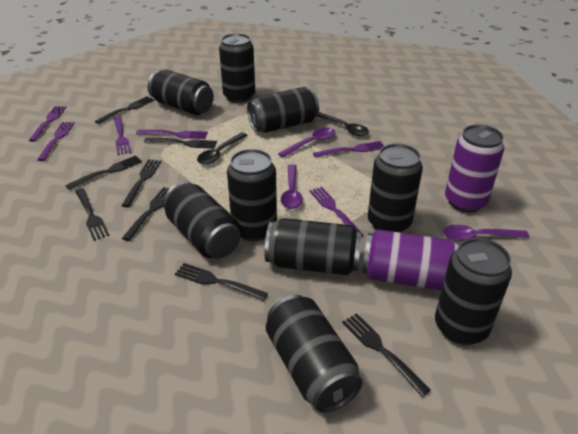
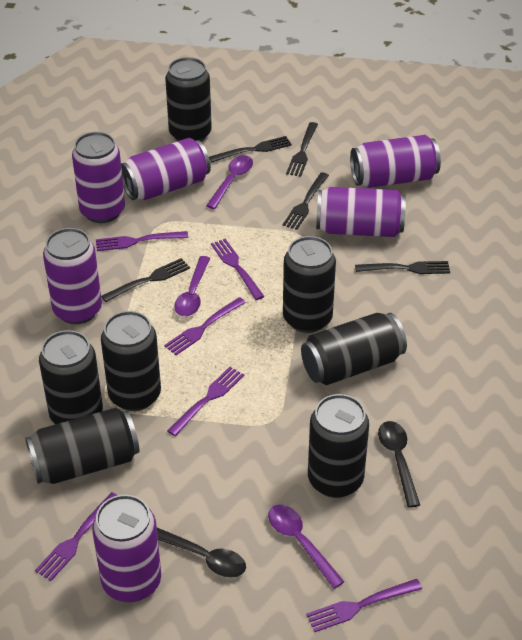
black can: [148,70,214,115] [163,182,241,259] [219,33,255,103] [227,149,277,241] [247,87,319,133] [265,218,362,275] [266,295,363,413] [368,143,423,233] [435,238,512,345] = 9 -> [25,408,139,484] [39,330,103,424] [101,311,161,411] [165,57,212,142] [283,236,336,333] [301,313,407,385] [308,394,369,498] = 7
black fork: [65,155,142,190] [75,188,110,241] [95,96,155,124] [121,159,161,207] [122,187,169,241] [144,138,217,149] [175,263,268,301] [342,313,431,397] = 8 -> [101,258,190,302] [209,136,292,163] [283,172,329,230] [286,122,318,177] [355,261,450,274] = 5
purple can: [362,229,459,291] [445,125,504,213] = 2 -> [43,228,102,324] [72,132,125,223] [92,495,161,602] [121,138,211,200] [316,187,406,237] [350,135,441,188] = 6

